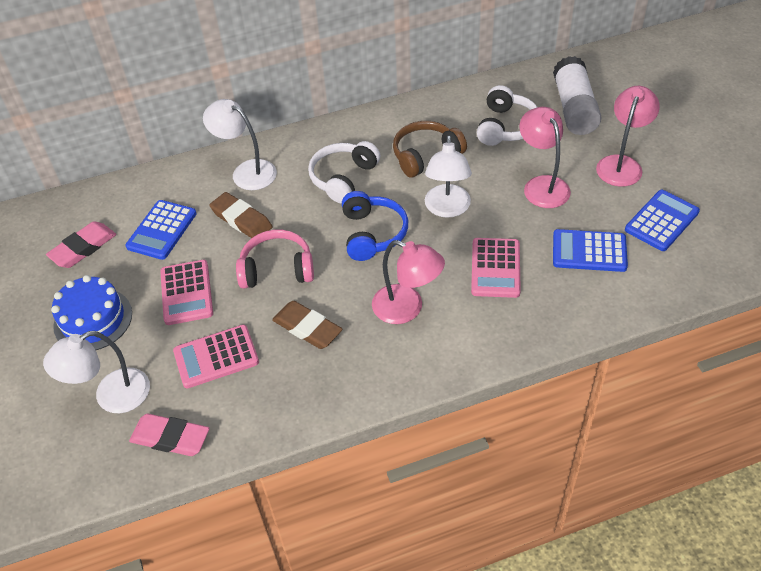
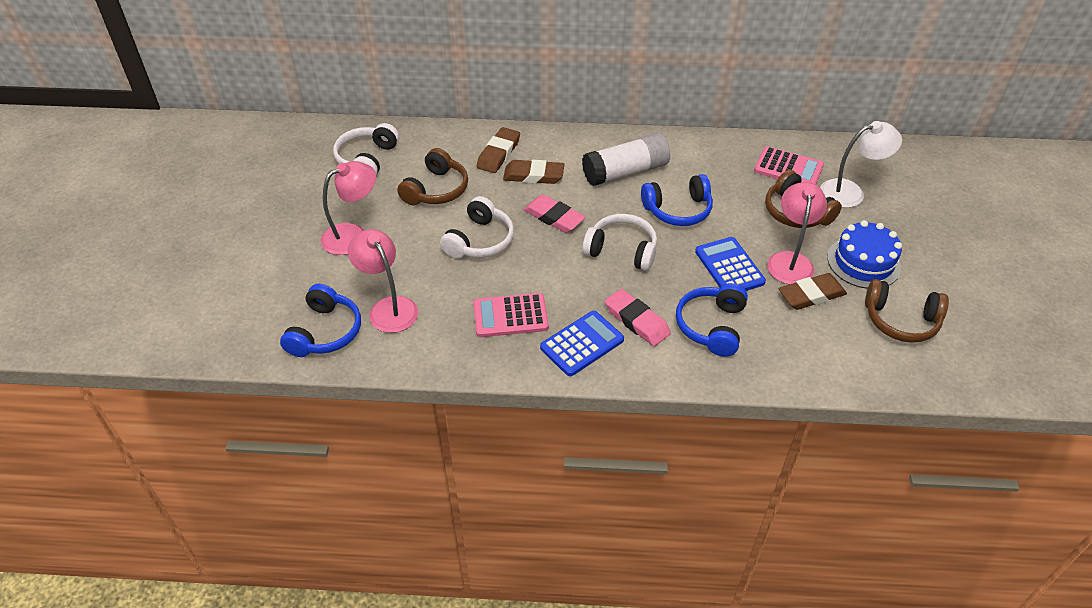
blue calculator: [125,200,196,260] [553,229,628,272] [625,190,700,251] = 3 -> [540,311,624,376] [695,237,766,291] = 2
blue headphones: [342,191,408,261] = 1 -> [280,284,361,357] [641,174,713,226] [676,283,748,357] = 3
brown eraser: [210,192,272,238] [272,301,342,349] = 2 -> [476,127,520,173] [503,160,564,184] [779,273,847,310] = 3
brown headphones: [393,121,467,178] = 1 -> [397,148,468,205] [765,170,842,228] [865,279,949,343] = 3
pink calculator: [160,260,213,325] [173,325,259,388] [471,238,521,298] = 3 -> [473,293,549,337] [754,146,824,184] = 2
pink headphones: [236,230,314,289] = 1 -> none = 0
white headphones: [308,141,380,203] [477,85,537,146] = 2 -> [333,123,399,175] [440,196,514,258] [582,214,657,271] = 3
white lamp: [43,331,150,413] [203,99,277,190] [425,135,472,218] = 3 -> [820,121,902,208] = 1

